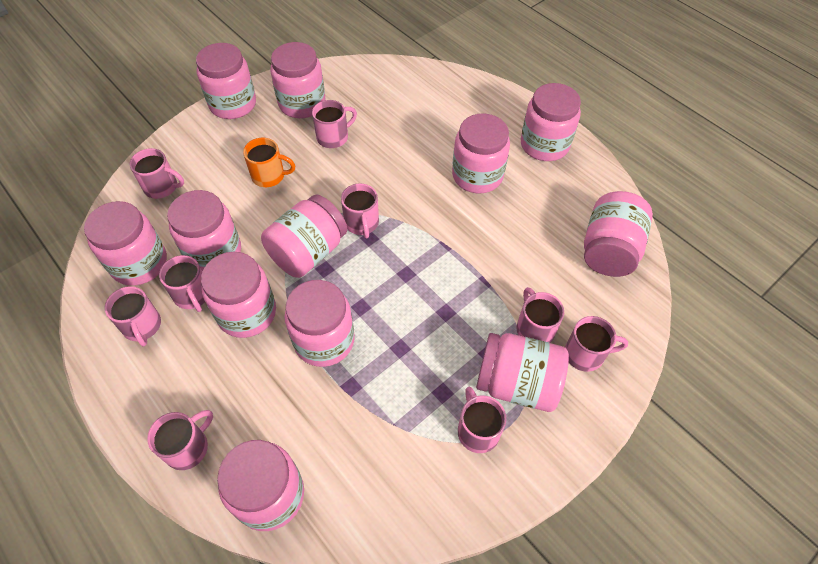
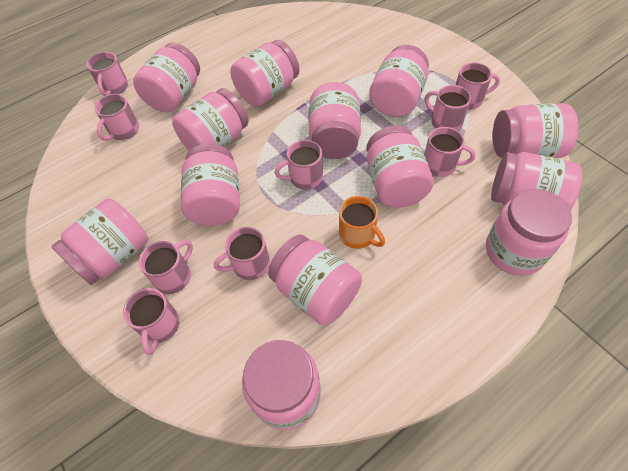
pink jar: [84,201,167,286] [167,190,241,271] [196,43,256,119] [201,252,276,338] [217,440,304,531] [261,194,347,278] [270,42,325,118] [284,280,355,367] [452,113,510,193] [476,333,569,412] [521,83,581,161] [584,191,653,277] = 12 -> [51,199,148,285] [133,43,200,112] [172,88,248,151] [181,144,240,226] [230,40,299,106] [242,340,321,430] [268,235,362,325] [309,82,361,159] [367,125,434,207] [369,45,429,117] [486,189,572,276] [491,152,583,211] [493,103,579,158] = 13

